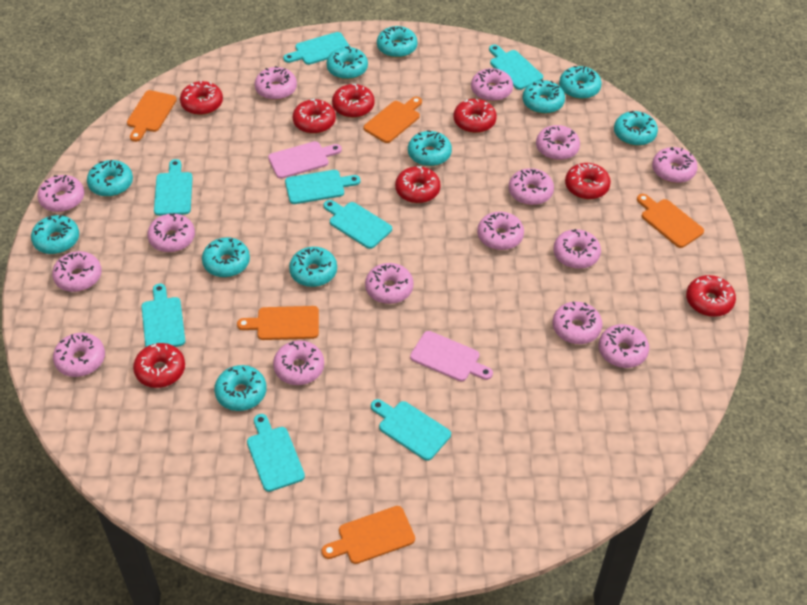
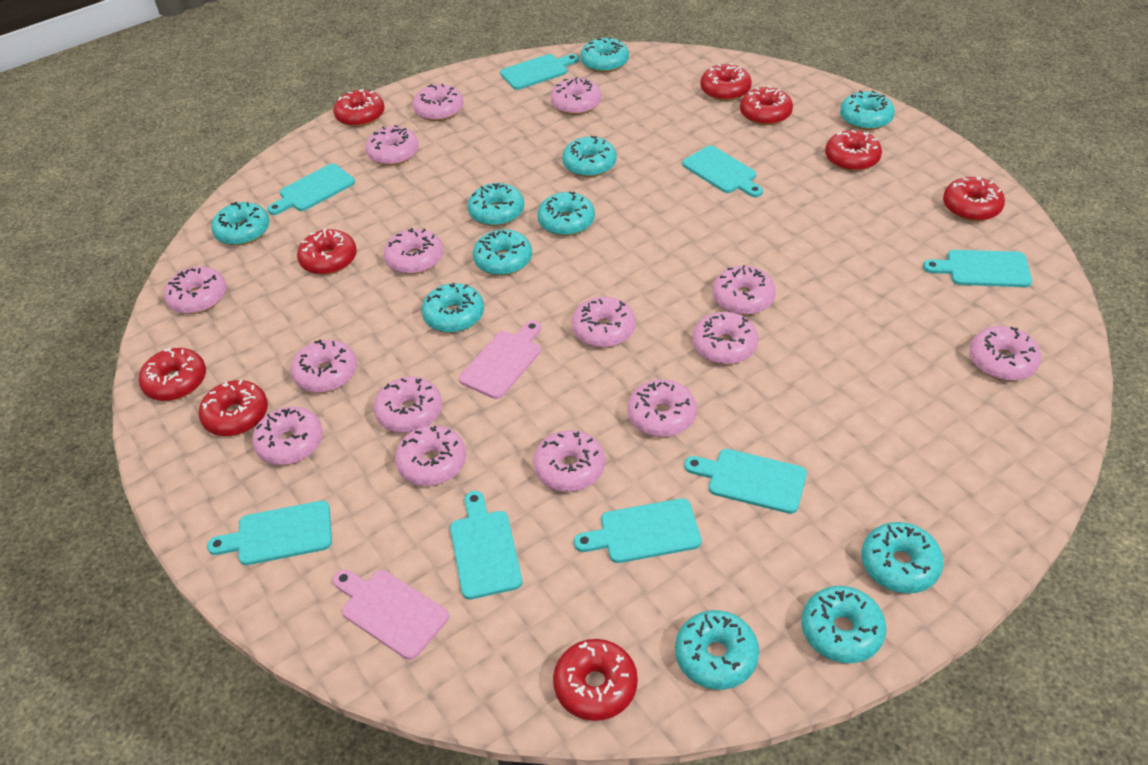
orange cutting board: [127,90,177,142] [237,306,319,340] [321,506,415,564] [364,97,422,143] [637,194,704,248] = 5 -> none = 0
red donut: [133,343,185,388] [180,80,223,115] [293,99,336,134] [332,84,375,118] [395,166,441,203] [453,99,497,133] [565,163,611,199] [686,275,736,317] = 8 -> [138,348,206,401] [199,380,268,436] [297,229,357,275] [333,89,384,127] [553,639,638,721] [700,63,752,101] [740,86,793,125] [825,130,882,171] [943,176,1005,221] = 9

